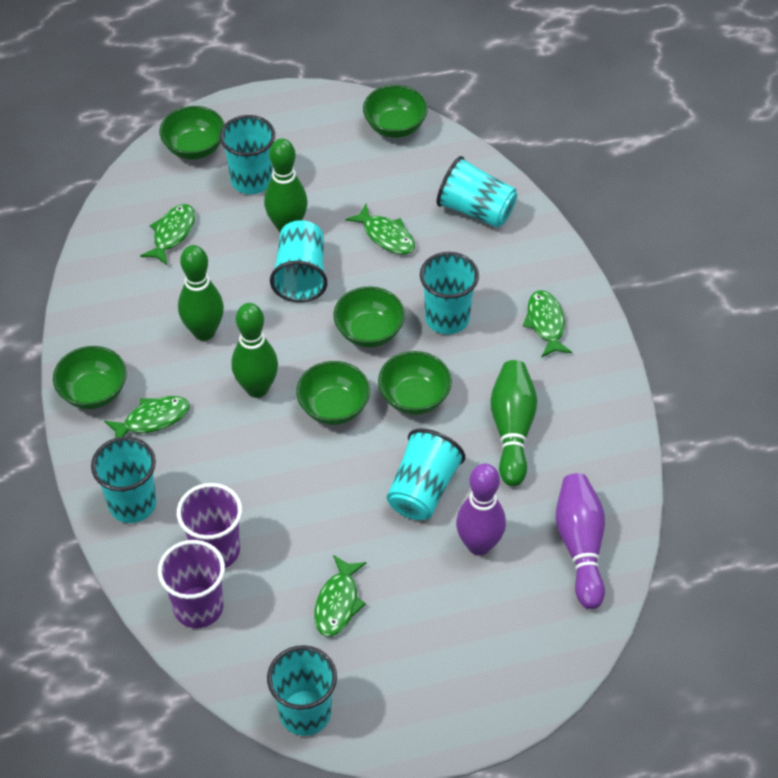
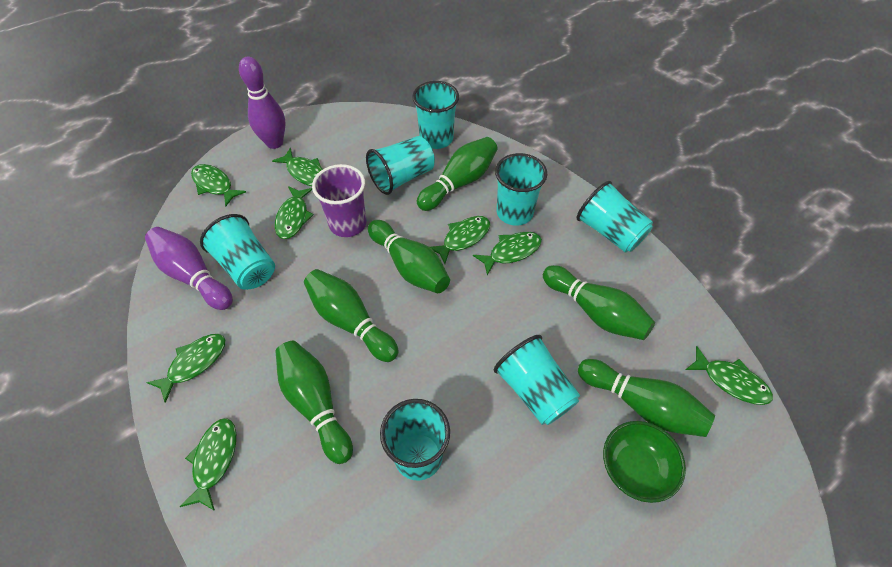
green bowl: [53,346,127,409] [159,106,225,160] [296,361,370,425] [333,286,405,347] [363,85,428,138] [378,351,452,415] = 6 -> [603,421,686,503] = 1
green bowling pin: [178,245,224,341] [231,303,278,398] [264,138,307,232] [490,360,537,486] = 4 -> [275,341,353,464] [304,269,399,362] [368,220,450,293] [417,137,498,211] [543,265,655,340] [578,359,715,437] = 6
green fish: [104,396,190,438] [140,204,195,266] [314,555,367,637] [345,204,415,254] [523,290,572,358] = 5 -> [146,334,225,403] [179,418,236,511] [191,164,246,206] [272,148,323,186] [275,186,314,239] [430,216,490,264] [473,232,542,275] [685,346,773,405] = 8
purple cup: [158,540,225,628] [177,483,242,568] = 2 -> [312,164,366,237] = 1

